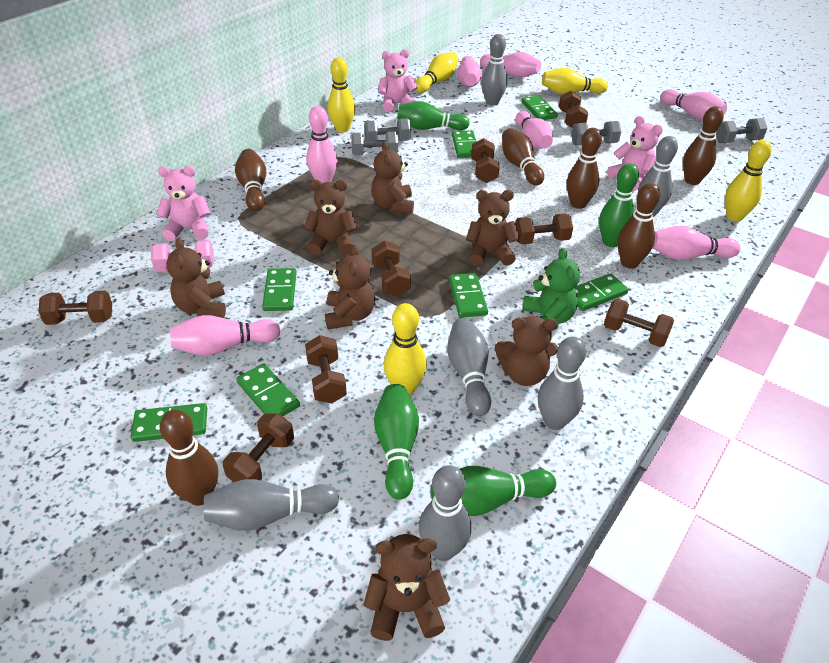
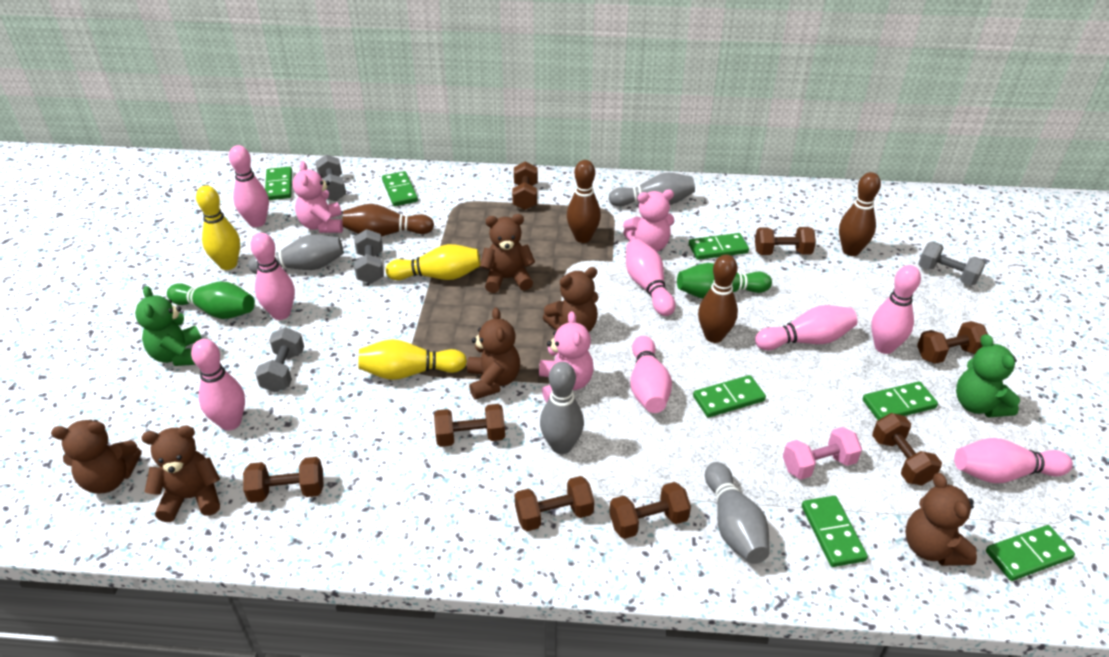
brown bowling pin: [160,410,218,506] [235,149,266,211] [502,128,544,186] [567,128,602,209] [617,183,660,269] [683,106,724,185] = 6 -> [342,204,434,237] [567,160,601,243] [698,255,738,343] [839,172,881,256] = 4
brown teddy bear: [166,238,226,318] [304,180,357,255] [325,244,375,329] [364,534,450,641] [371,141,414,214] [466,190,520,266] [495,316,558,386] = 7 -> [51,420,141,494] [141,425,220,522] [467,308,520,400] [480,214,535,293] [543,267,598,332] [905,473,977,566] = 6
green bowling pin: [374,384,419,499] [397,101,470,131] [431,466,556,516] [599,163,639,247] = 4 -> [167,282,255,319] [677,263,772,299] = 2
green teddy bear: [523,248,580,329] = 1 -> [135,286,202,366] [956,334,1020,417] = 2
grey bowling pin: [204,479,339,531] [419,465,471,561] [447,318,491,416] [481,34,507,106] [538,336,586,430] [638,136,678,217] = 6 -> [248,234,343,274] [540,362,584,454] [609,173,695,207] [705,462,770,564] = 4
pink bowling pin: [170,315,281,356] [306,106,337,183] [457,56,482,87] [480,52,541,78] [515,111,553,149] [653,225,740,260] [660,89,727,120] = 7 -> [191,339,245,431] [229,145,269,227] [250,233,295,320] [626,239,676,316] [630,336,672,413] [755,305,858,350] [871,265,921,354] [954,438,1073,483] = 8
yellow bowling pin: [327,57,355,132] [384,303,427,395] [415,52,459,93] [542,68,608,94] [725,140,772,222] = 5 -> [196,185,240,270] [358,339,467,380] [386,244,480,280] = 3

